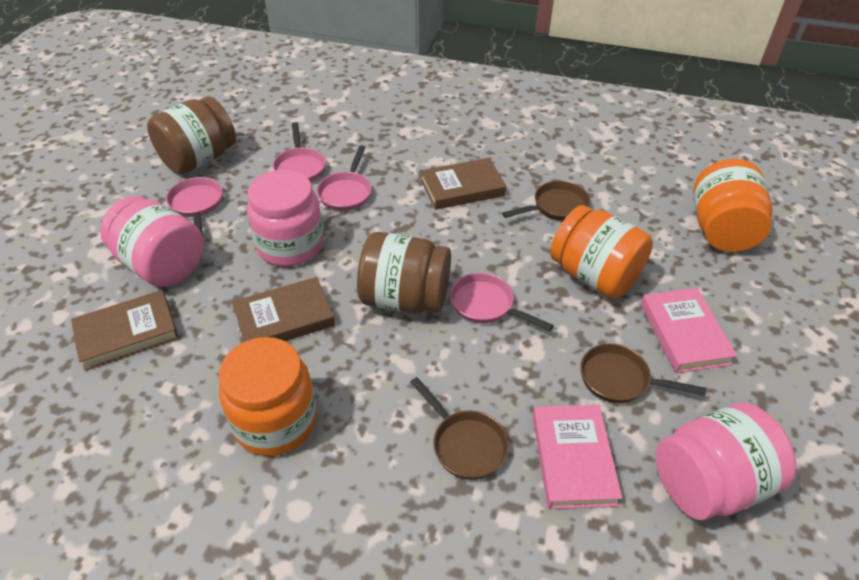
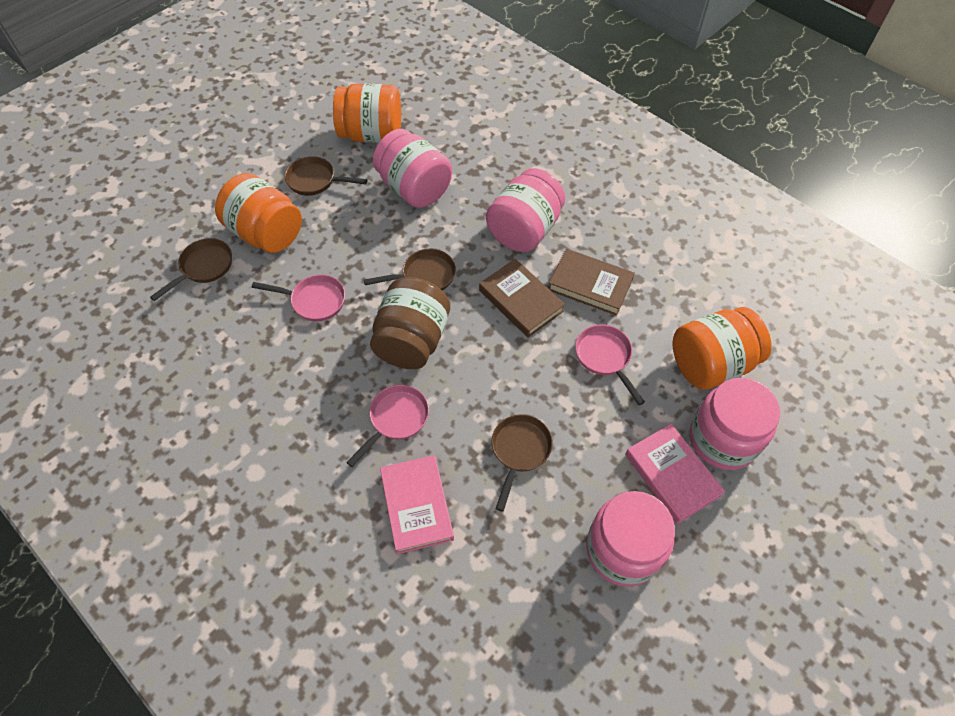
brown book: [71,290,179,371] [232,277,335,342] [421,158,506,210] = 3 -> [479,259,565,338] [548,249,635,316] = 2
brown jar: [147,96,236,175] [357,232,451,314] = 2 -> [370,277,450,369] = 1
brown pan: [410,377,509,480] [502,181,590,221] [580,344,706,403] = 3 -> [150,238,232,301] [285,156,368,196] [364,249,456,290] [492,414,553,512] = 4
pink jar: [100,196,204,287] [247,170,324,266] [655,403,796,520] = 3 -> [373,129,452,208] [486,168,565,252] [586,491,675,587] [690,378,780,470] = 4
pink pan: [166,177,223,236] [273,122,326,182] [317,145,371,211] [450,273,554,331] = 4 -> [252,274,345,322] [346,385,429,467] [575,325,645,405] = 3

